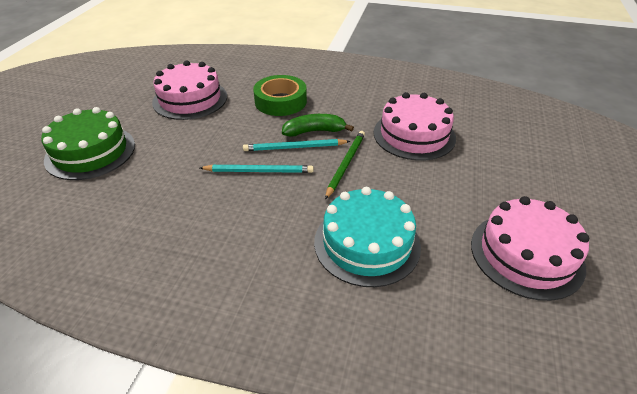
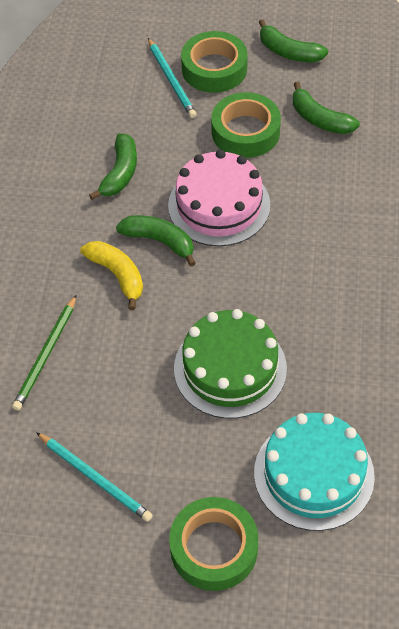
green banana: [282,114,354,137] = 1 -> [89,133,137,200] [116,215,196,266] [259,19,328,63] [292,81,360,134] = 4
green tape: [253,75,307,116] = 1 -> [169,497,258,591] [181,31,248,93] [211,92,281,158] = 3
pink cake: [152,61,227,120] [374,92,456,161] [471,196,589,301] = 3 -> [168,150,271,246] = 1
yellow banana: none = 0 -> [80,241,143,310] = 1

